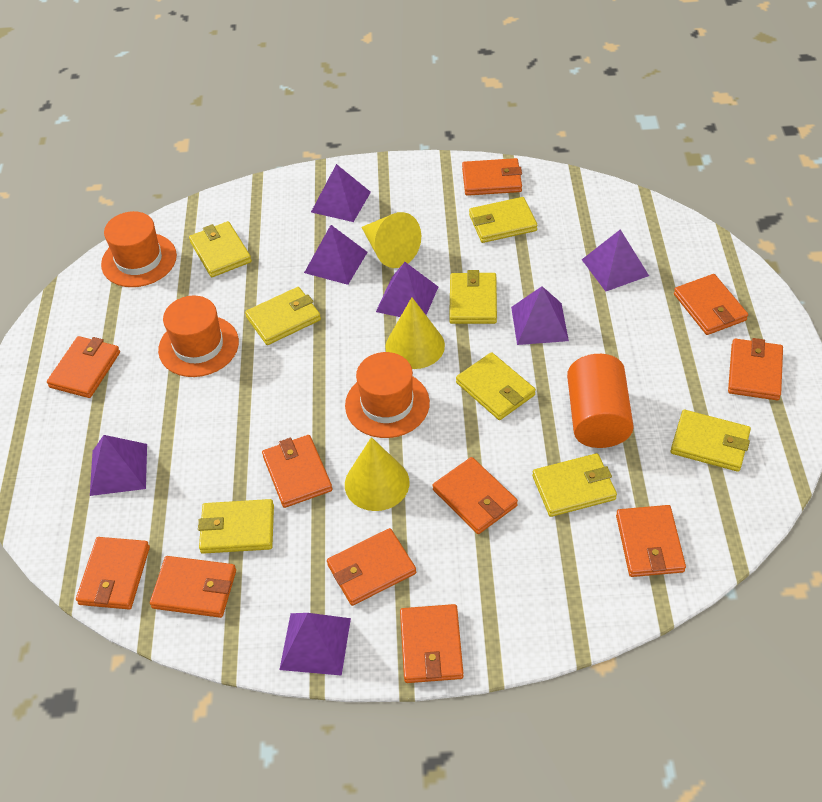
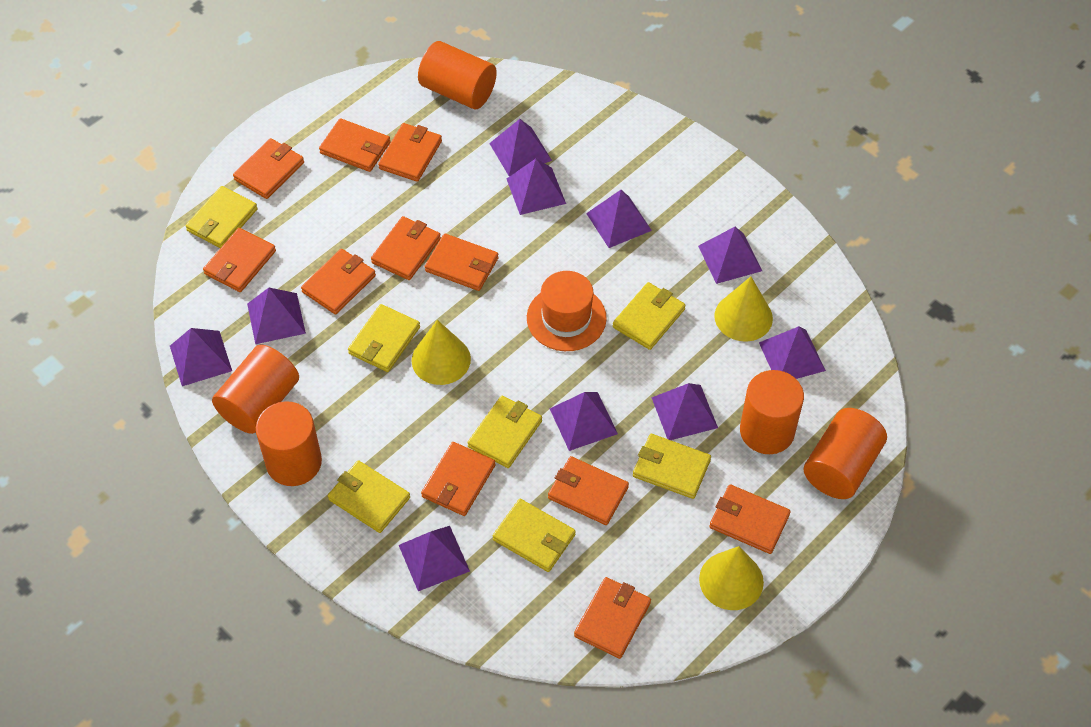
orange cylinder: [567,354,634,448] = 1 -> [212,345,299,434] [256,401,322,486] [418,41,497,109] [740,370,804,454] [804,408,887,499] = 5
orange hat: [101,211,177,287] [158,296,239,377] [345,352,430,438] = 3 -> [527,271,607,351] = 1
purple pyramid: [90,435,147,496] [279,613,351,676] [304,225,367,285] [311,164,371,222] [376,262,438,317] [511,286,569,345] [582,229,649,291] = 7 -> [170,328,232,386] [247,288,306,344] [399,526,470,591] [489,119,552,176] [507,159,566,215] [550,392,618,451] [586,190,652,248] [651,383,718,440] [698,227,762,284] [759,326,826,379] = 10
yellow wallet: [189,221,252,277] [198,499,274,554] [245,287,321,345] [449,270,497,324] [456,352,536,420] [469,197,537,243] [532,453,617,517] [671,410,751,472] = 8 -> [186,186,258,248] [328,460,410,533] [348,304,420,372] [467,396,542,468] [493,499,576,572] [613,282,686,350] [633,434,711,499] = 7

